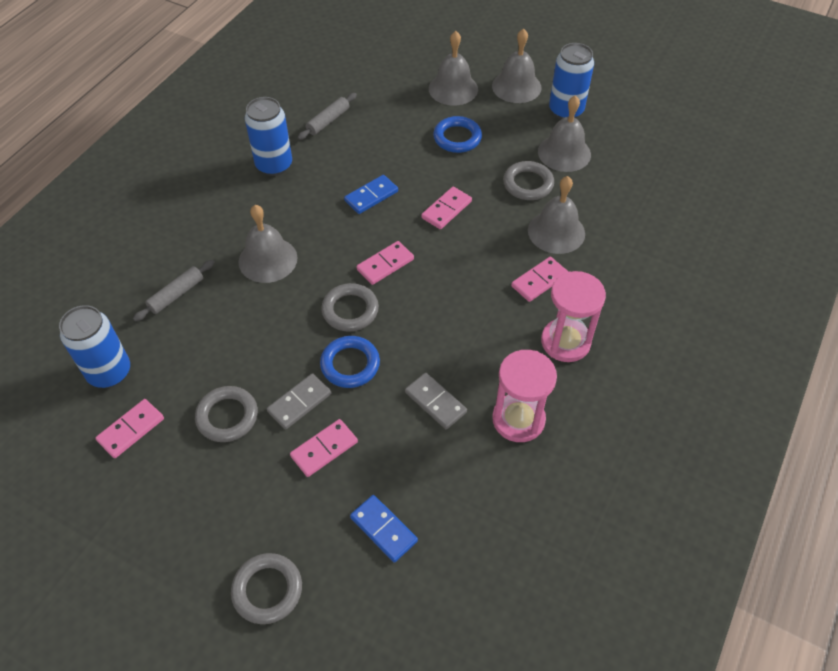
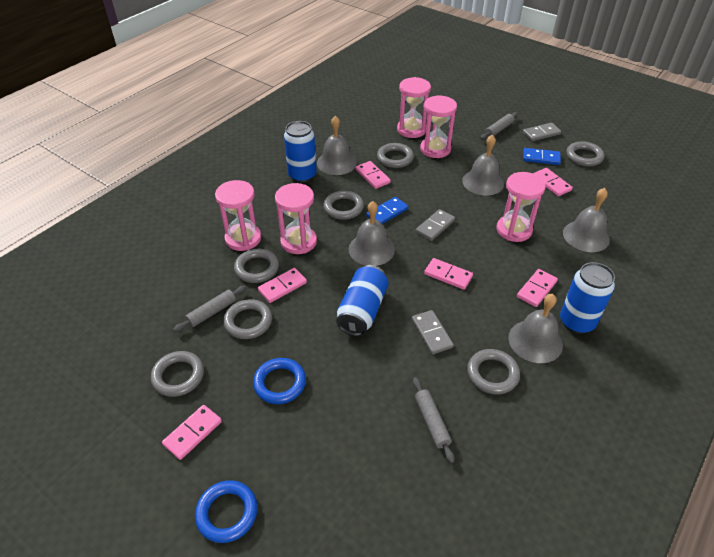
grey domino: [267,373,331,429] [405,373,467,429] = 2 -> [412,310,454,354] [416,209,455,241] [523,123,561,141] = 3
grey ring: [195,386,258,442] [231,553,302,624] [321,283,379,332] [503,161,554,200] = 4 -> [151,351,204,397] [223,299,272,339] [234,249,279,283] [323,191,364,220] [377,143,414,168] [467,349,520,394] [566,141,604,167] = 7
grey rolling pin: [133,260,215,322] [298,93,357,140] = 2 -> [173,285,247,332] [413,377,455,463] [481,112,518,140] = 3
pink domino: [95,399,164,458] [290,419,358,477] [357,241,414,285] [421,187,472,229] [511,257,568,302] = 5 -> [162,405,222,460] [258,268,307,303] [356,161,391,189] [424,258,473,290] [517,269,558,307] [533,168,573,196] = 6
pink hourglass: [492,350,557,442] [541,271,606,362] = 2 -> [215,180,261,251] [275,183,317,254] [397,77,431,138] [420,95,457,158] [497,172,546,242] = 5

